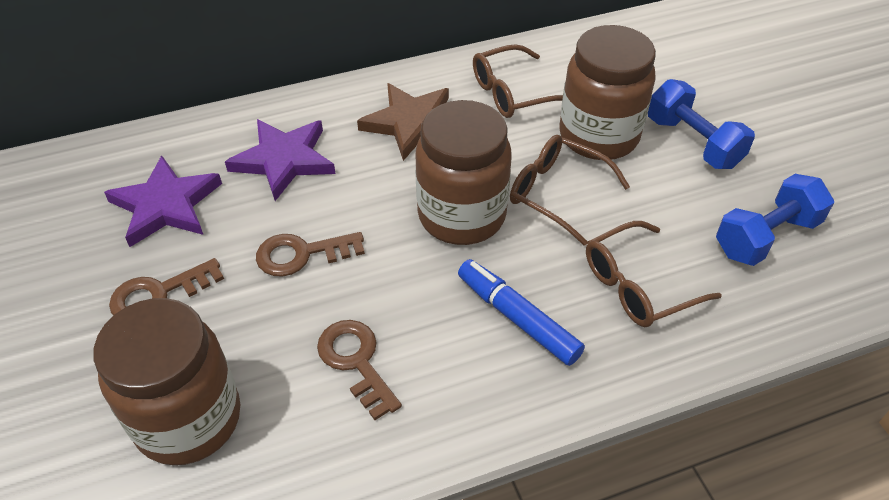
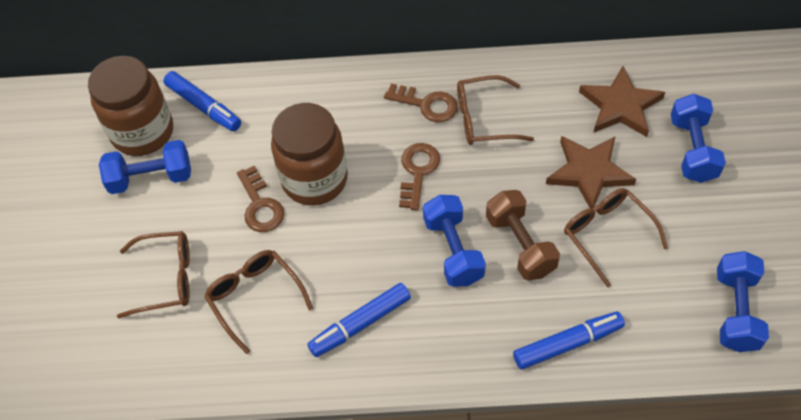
blue dumbbell: [648,79,755,169] [716,174,834,266] = 2 -> [99,140,191,194] [423,195,486,287] [671,94,726,183] [717,251,769,352] = 4
blue marker: [458,259,585,366] = 1 -> [163,71,241,131] [307,283,411,357] [513,312,625,370] = 3
brown dumbbell: none = 0 -> [486,190,560,281] = 1
brown glasses: [473,44,563,118] [510,135,630,246] [586,221,722,327] = 3 -> [117,231,190,319] [204,250,313,354] [457,75,534,145] [564,188,668,287] = 4
brown jar: [94,298,240,465] [415,100,512,245] [559,25,656,160] = 3 -> [88,56,173,156] [271,103,348,205] = 2
brown star: [357,83,449,161] = 1 -> [546,136,636,209] [579,66,665,137] = 2
purple star: [104,156,222,247] [225,119,335,201] = 2 -> none = 0

